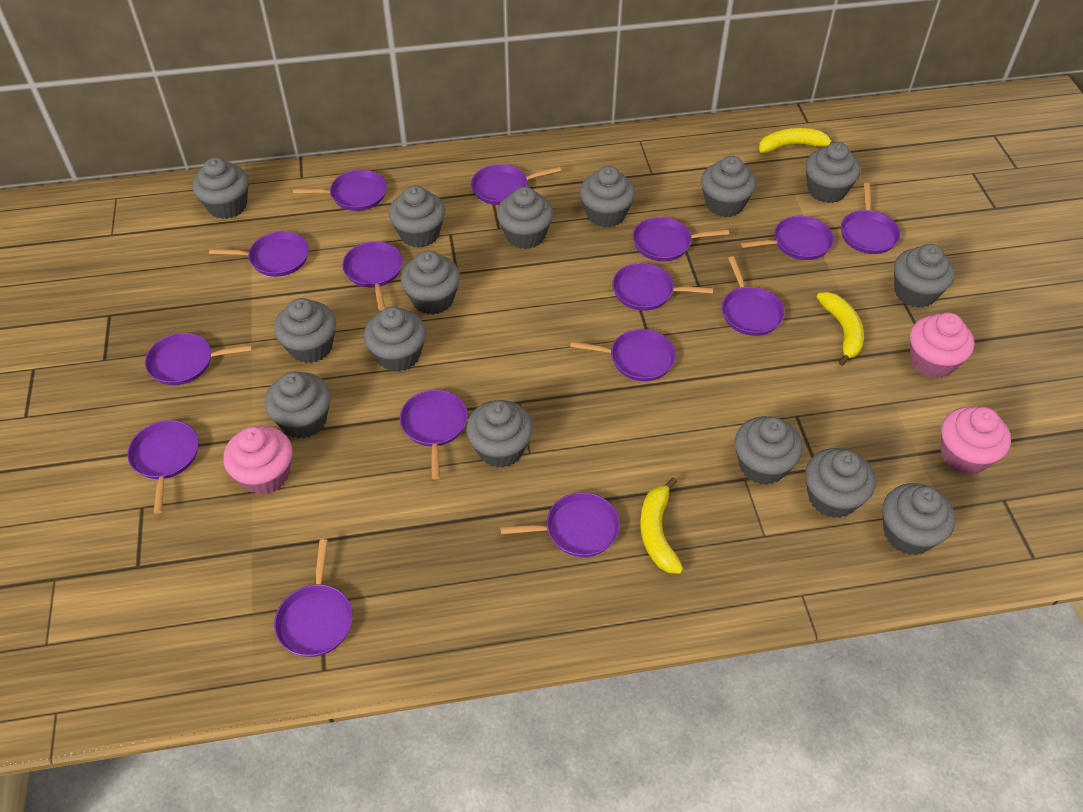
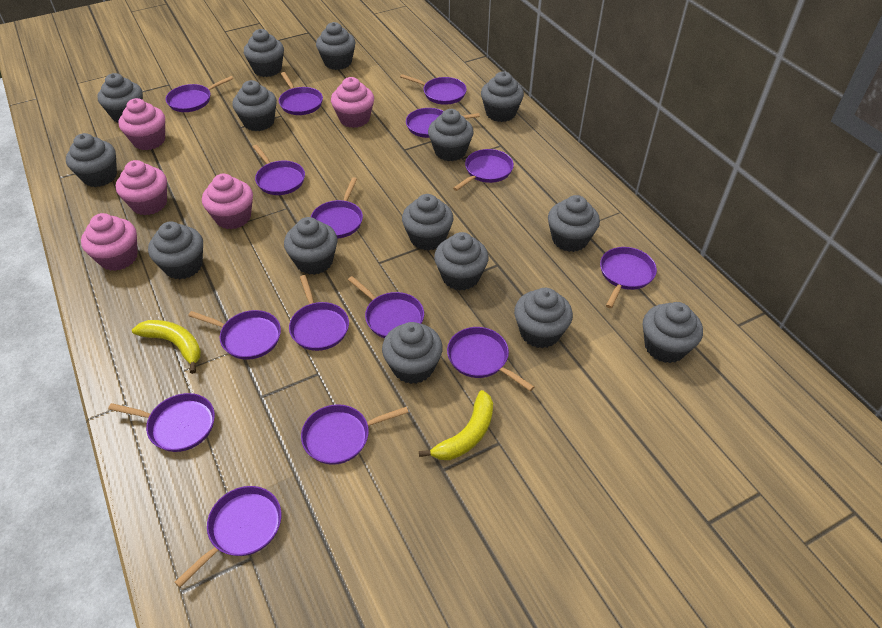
pink cupcake: [223,426,292,495] [910,313,975,378] [941,407,1011,474] = 3 -> [81,213,138,271] [116,160,167,215] [118,98,165,150] [202,174,253,229] [331,77,374,128] = 5
yellow banana: [640,477,683,574] [759,128,834,153] [817,292,864,366] = 3 -> [132,320,201,374] [419,390,493,460] = 2

